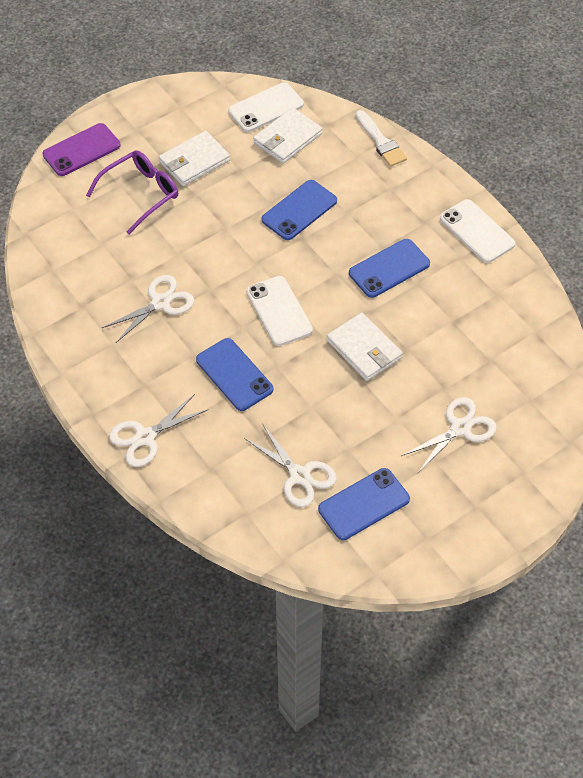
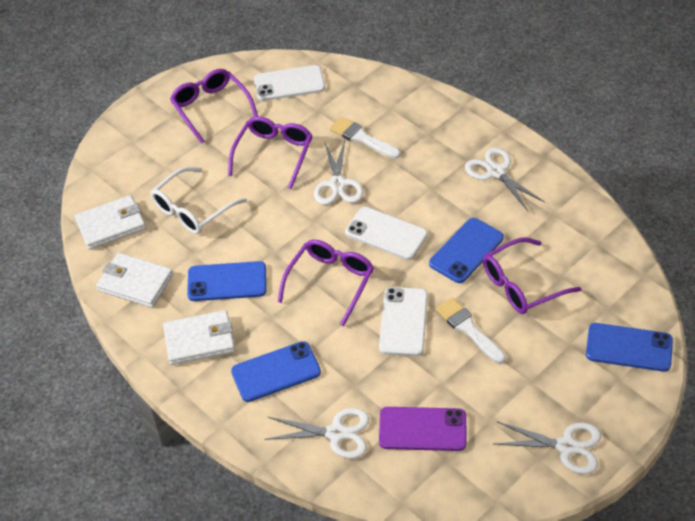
purple glasses: [86,150,178,234] = 1 -> [170,69,258,144] [228,116,313,189] [278,240,374,327] [483,237,582,314] = 4
white brush: [356,110,407,167] = 1 -> [330,117,400,159] [436,297,506,364] = 2
white glasses: none = 0 -> [150,167,247,234] = 1

